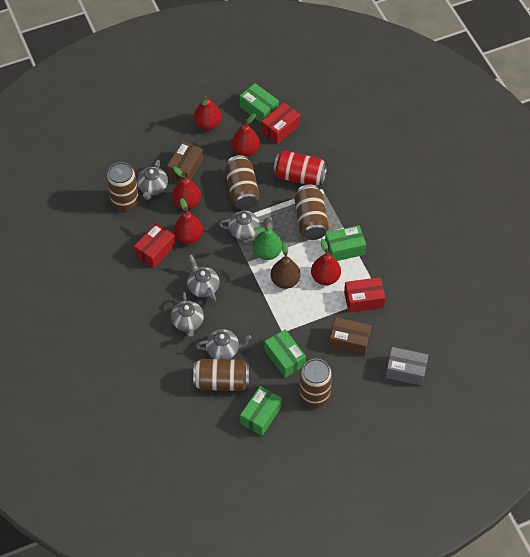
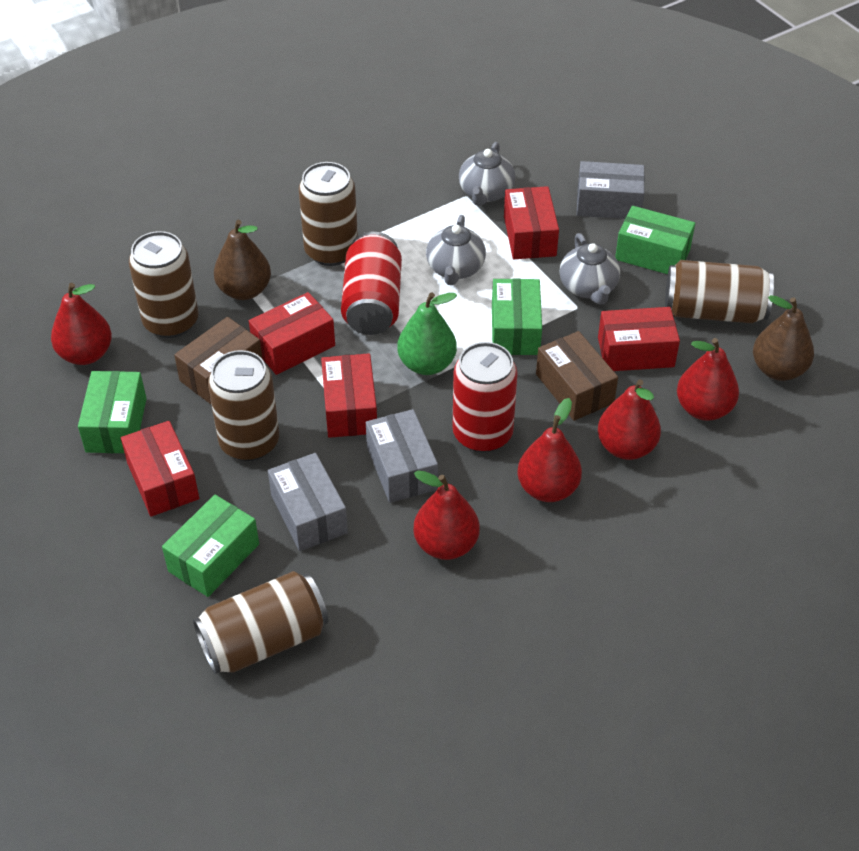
brown pear: [271,242,301,289] = 1 -> [214,220,271,300] [753,295,814,381] = 2
grey box: [386,347,428,386] = 1 -> [268,453,348,551] [366,409,438,503] [577,161,645,219] = 3
grey teapot: [137,159,168,200] [171,292,204,338] [187,255,220,302] [196,329,251,359] [219,211,272,240] = 5 -> [426,215,486,285] [459,142,515,206] [560,233,620,305] = 3
red box: [134,223,176,268] [261,102,300,144] [344,277,385,313] = 3 -> [121,421,199,517] [249,292,335,375] [321,353,377,438] [504,186,559,259] [598,307,680,371] = 5
red can: [273,150,327,186] = 1 -> [341,232,402,335] [452,342,518,453] = 2

